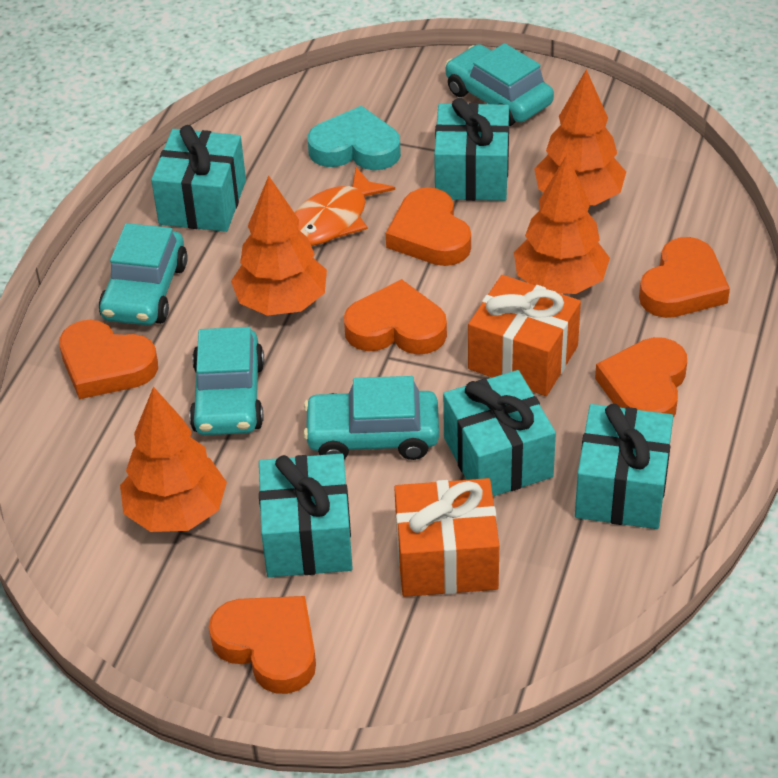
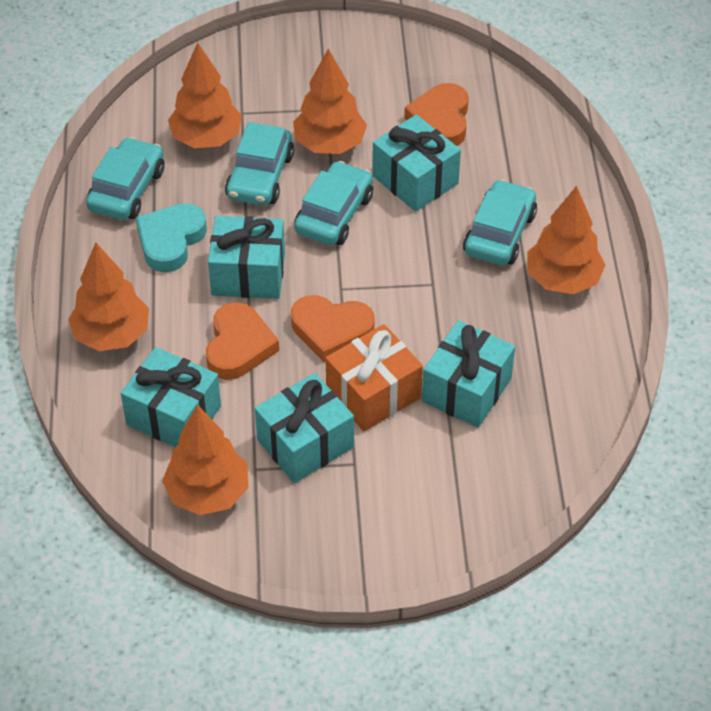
orange fish: [294,167,395,246] = 1 -> none = 0
orange gift: [394,478,499,597] [468,275,581,396] = 2 -> [326,324,423,431] = 1
orange heart: [59,320,158,399] [209,596,316,694] [344,279,447,355] [386,187,471,266] [595,337,687,418] [639,237,730,318] = 6 -> [206,302,279,380] [291,295,375,362] [404,83,469,146] = 3
orange tree: [120,387,227,532] [231,176,327,316] [514,155,610,294] [534,70,626,205] = 4 -> [68,243,149,351] [162,405,249,515] [168,42,242,148] [293,48,367,154] [527,186,605,294] = 5

